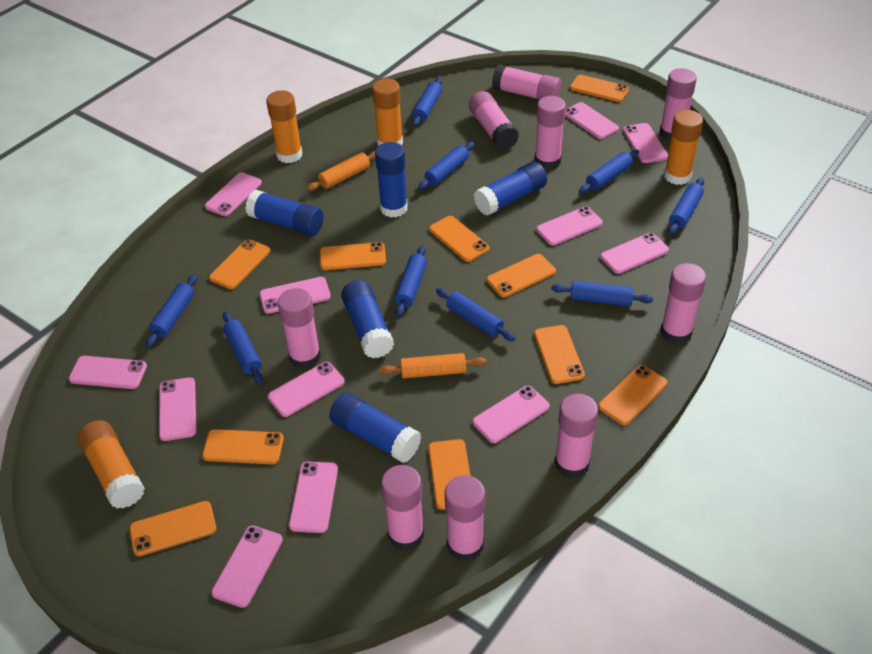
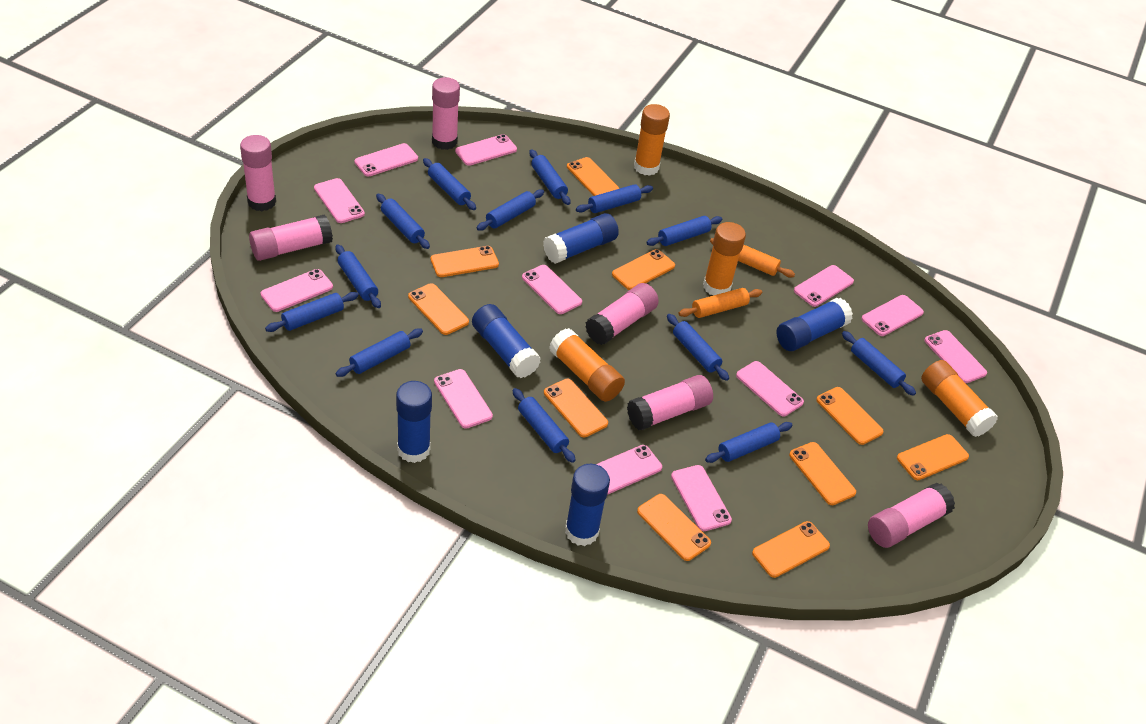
blue rolling pin: [146,274,197,347] [223,312,263,384] [395,246,427,317] [412,77,442,127] [418,142,475,190] [436,288,515,341] [551,281,653,307] [579,150,639,193] [668,178,704,235] = 9 -> [265,292,359,332] [335,245,381,308] [335,329,423,377] [376,194,430,249] [423,158,476,210] [477,189,544,231] [512,388,576,463] [529,149,570,205] [576,184,653,213] [646,216,722,246] [667,314,729,381] [705,422,792,463] [842,331,916,396] = 13
pink glue stick: [278,288,321,369] [381,465,424,551] [445,475,485,562] [469,91,519,150] [492,65,561,100] [535,96,566,170] [554,394,598,478] [660,68,697,141] [660,263,706,344] = 9 -> [240,135,276,211] [249,214,333,261] [432,77,460,150] [585,283,659,345] [627,375,713,430] [868,483,955,548] = 6

